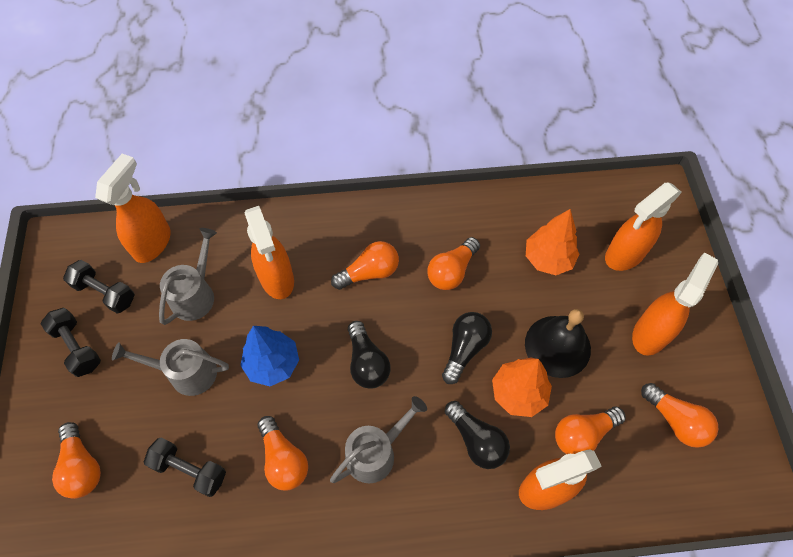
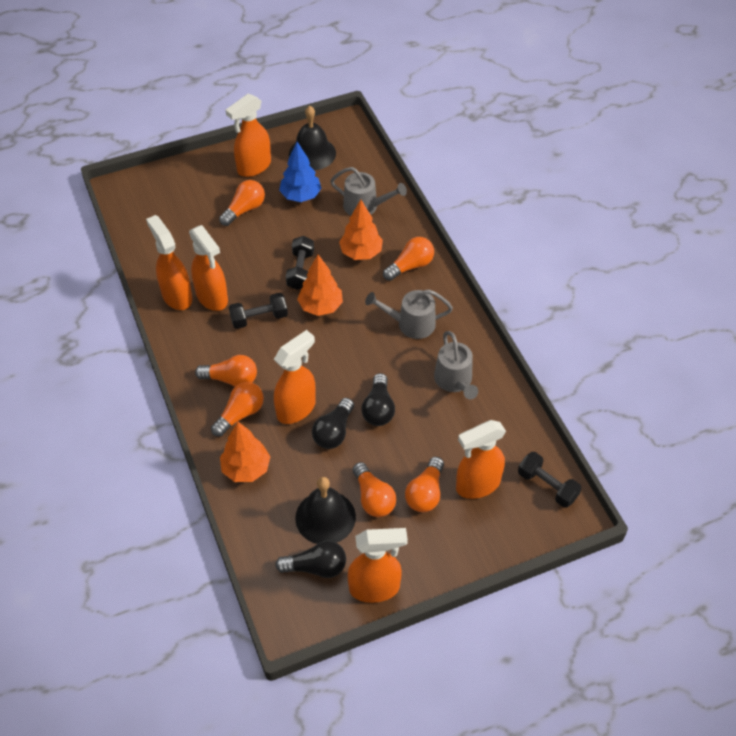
black bell: [525,309,591,378] = 1 -> [289,106,336,170] [295,477,356,544] = 2
orange spray bottle: [95,154,171,263] [245,206,294,299] [519,449,602,510] [605,182,682,271] [632,253,718,356] = 5 -> [146,215,192,310] [189,225,228,311] [226,94,271,177] [274,330,316,424] [348,528,408,603] [456,420,506,499] = 6
orange tree: [492,357,552,417] [526,209,579,275] = 2 -> [220,422,270,482] [297,255,343,316] [339,199,383,260] = 3

